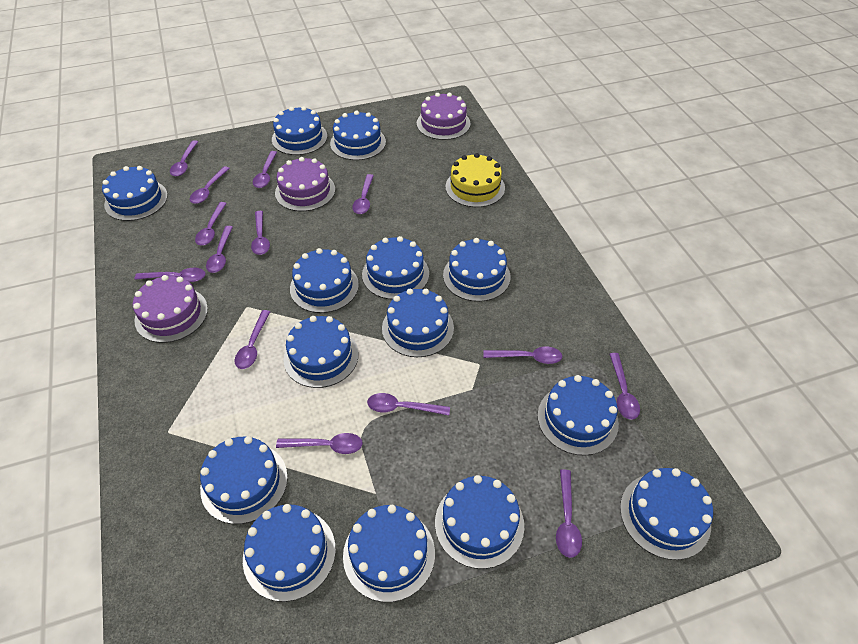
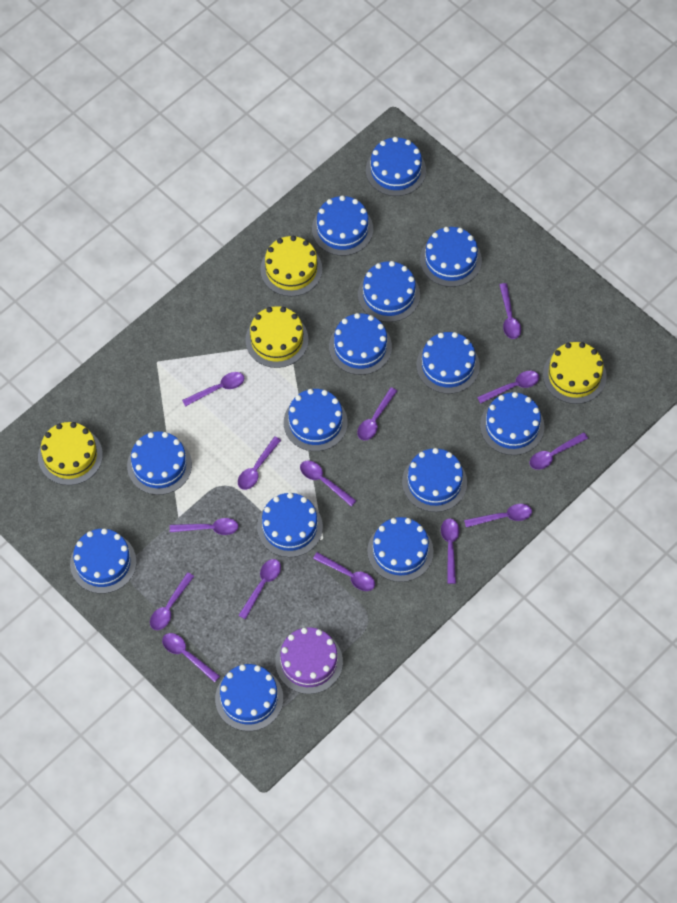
purple cake: [133,275,208,343] [275,157,335,211] [417,93,470,140] = 3 -> [275,627,343,694] = 1
yellow cake: [445,153,505,207] = 1 -> [38,422,103,485] [246,306,309,368] [260,236,322,296] [543,342,607,404] = 4

